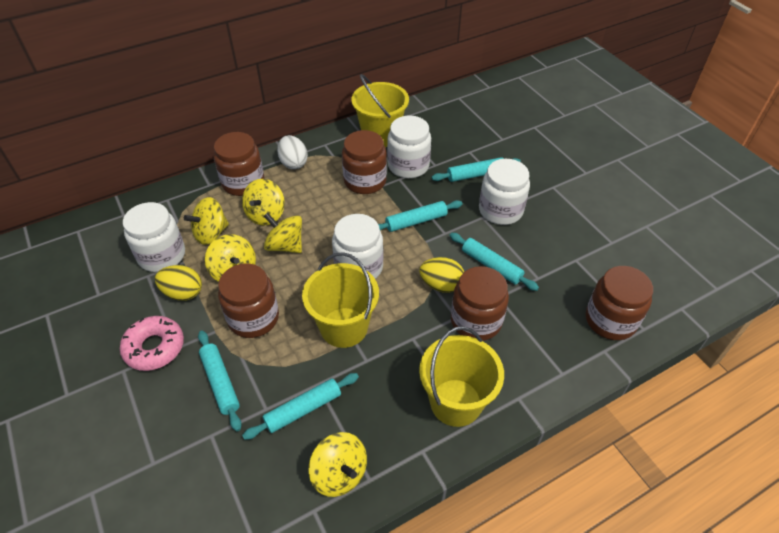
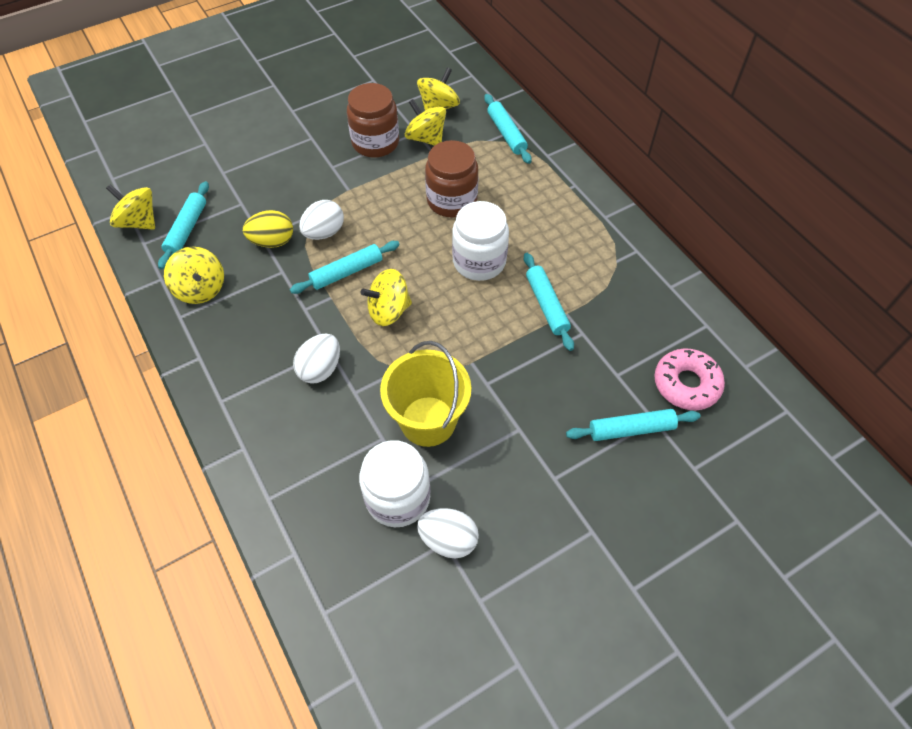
brown jar: [214,132,264,196] [218,264,279,338] [342,130,387,194] [451,266,509,341] [586,266,653,340] = 5 -> [347,83,399,158] [425,140,478,217] = 2
white egg: [277,135,308,169] = 1 -> [293,334,340,384] [299,200,344,240] [417,508,479,558] = 3
white jar: [123,202,185,272] [332,214,384,279] [387,116,431,178] [479,159,530,225] = 4 -> [359,440,430,527] [452,201,509,281] = 2
yellow bucket: [302,252,379,348] [352,74,409,147] [419,326,504,427] = 3 -> [380,341,471,447] = 1
yellow egg: [155,265,202,301] [419,257,464,293] = 2 -> [243,210,293,248] = 1

